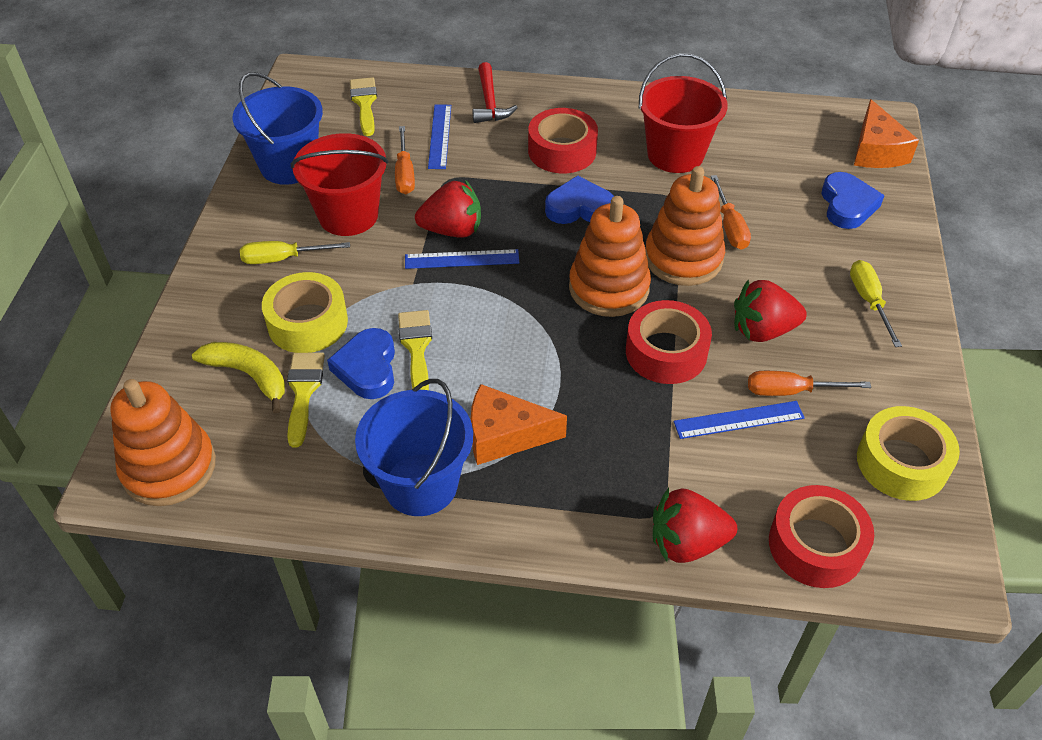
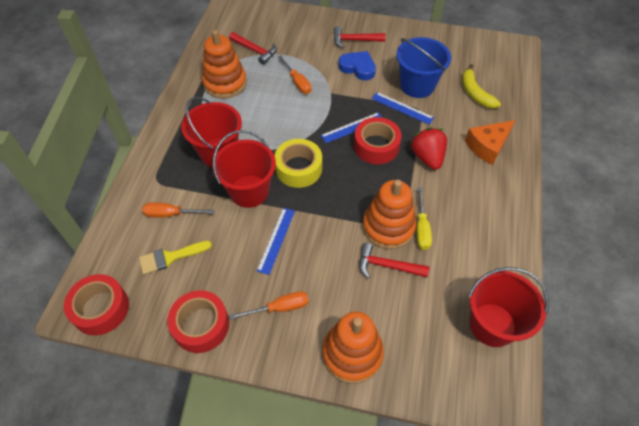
blue bucket: [232,72,323,185] [355,379,473,516] = 2 -> [396,37,451,98] = 1
blue heart: [327,328,395,399] [545,175,614,224] [822,172,885,229] = 3 -> [339,51,376,80] = 1
orange cheese: [471,384,567,465] [854,99,919,168] = 2 -> [465,120,515,165] = 1
red bucket: [291,133,388,236] [639,53,728,173] = 2 -> [181,97,242,167] [212,130,276,208] [468,267,549,347] = 3
red hammer: [472,62,518,123] = 1 -> [229,32,277,65] [334,26,385,48] [359,243,430,278] = 3
red strawberry: [415,180,481,238] [653,488,737,563] [734,280,807,342] = 3 -> [411,128,447,170] = 1
yellow brush: [287,353,325,448] [350,77,377,136] [398,310,432,390] = 3 -> [139,241,212,275] = 1
yellow screwdriver: [240,241,350,264] [850,260,902,347] = 2 -> [417,187,432,250] = 1
yellow tape: [262,272,348,353] [857,406,960,501] = 2 -> [275,139,322,188] = 1

